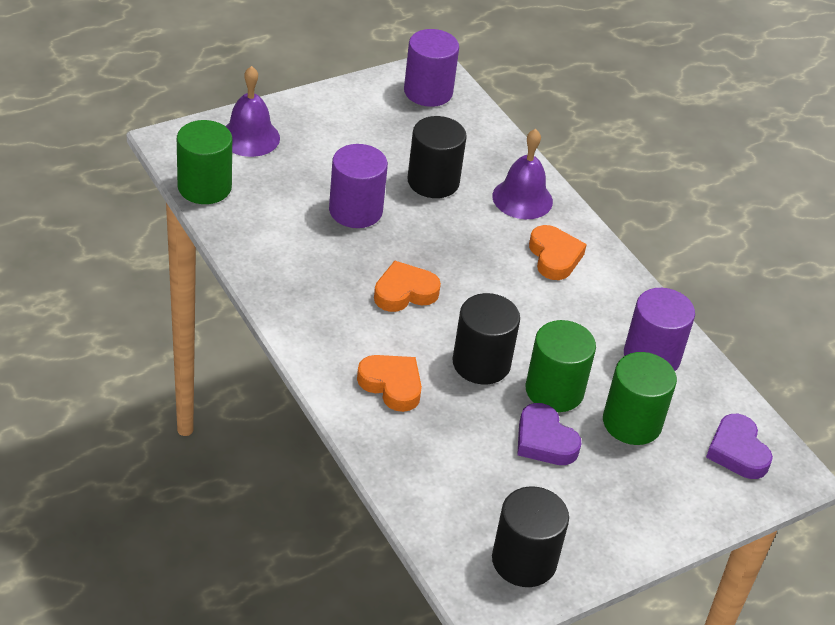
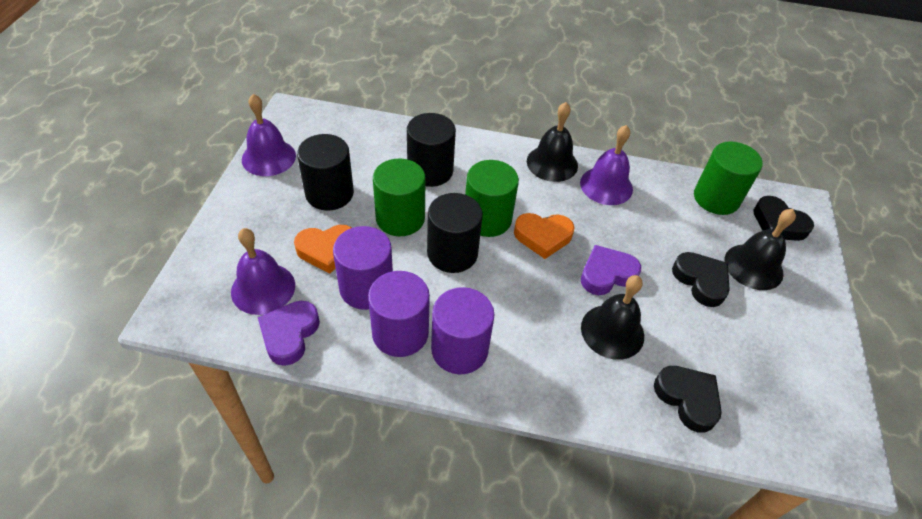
black bell: none = 0 -> [527,102,578,182] [581,275,644,360] [724,209,796,290] = 3
black heart: none = 0 -> [654,366,722,433] [672,252,730,307] [753,196,814,241] = 3
orange heart: [357,355,422,412] [374,261,441,312] [529,225,587,280] = 3 -> [294,225,352,274] [514,213,574,259] = 2
purple bell: [225,66,280,157] [492,129,553,219] = 2 -> [231,228,295,315] [242,94,296,176] [580,125,633,205] = 3

